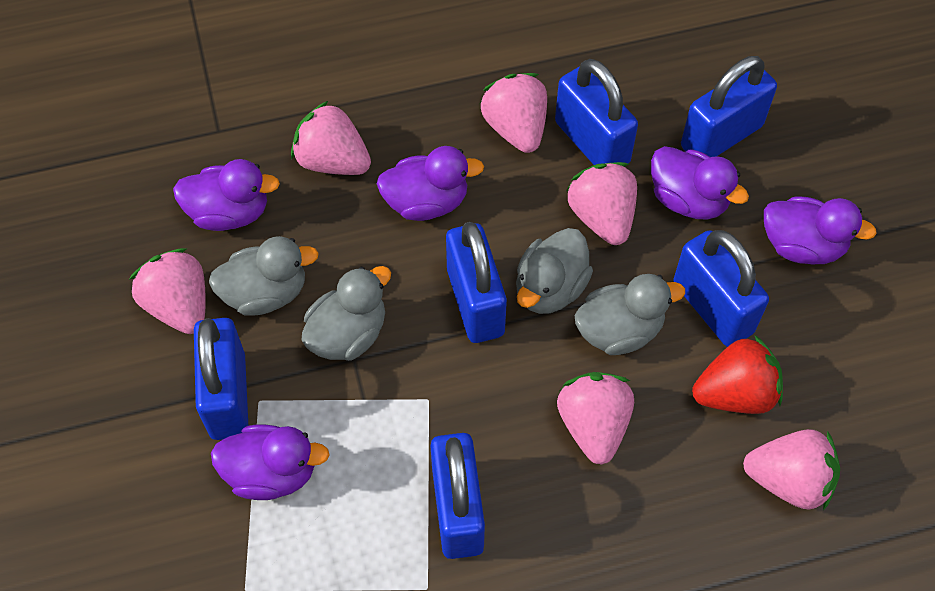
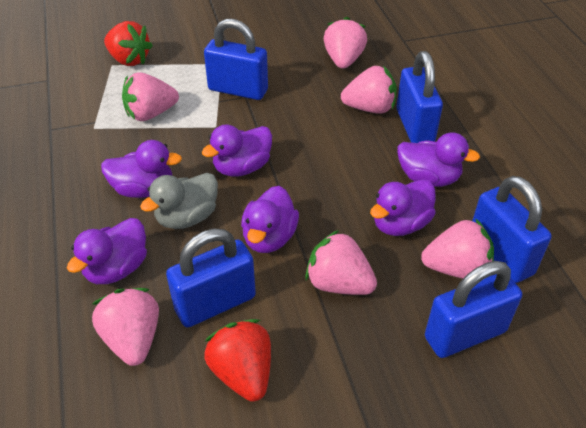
blue padlock: [194,318,248,440] [431,433,485,559] [446,222,507,343] [555,59,638,165] [673,230,769,347] [681,56,777,157] = 6 -> [166,228,256,327] [204,19,268,100] [396,51,443,143] [425,261,522,358] [472,176,552,283] = 5
grey duck: [209,236,319,316] [302,266,391,361] [516,228,593,314] [575,274,685,355] = 4 -> [140,173,218,229] = 1
purple duck: [173,159,280,231] [211,425,329,500] [377,146,484,221] [651,146,749,220] [764,196,877,264] = 5 -> [67,218,147,284] [101,140,182,198] [202,124,272,177] [241,186,299,253] [370,179,436,236] [398,132,480,187] = 6
red strawberry: [692,335,783,414] = 1 -> [104,21,153,66] [204,319,271,402] = 2

